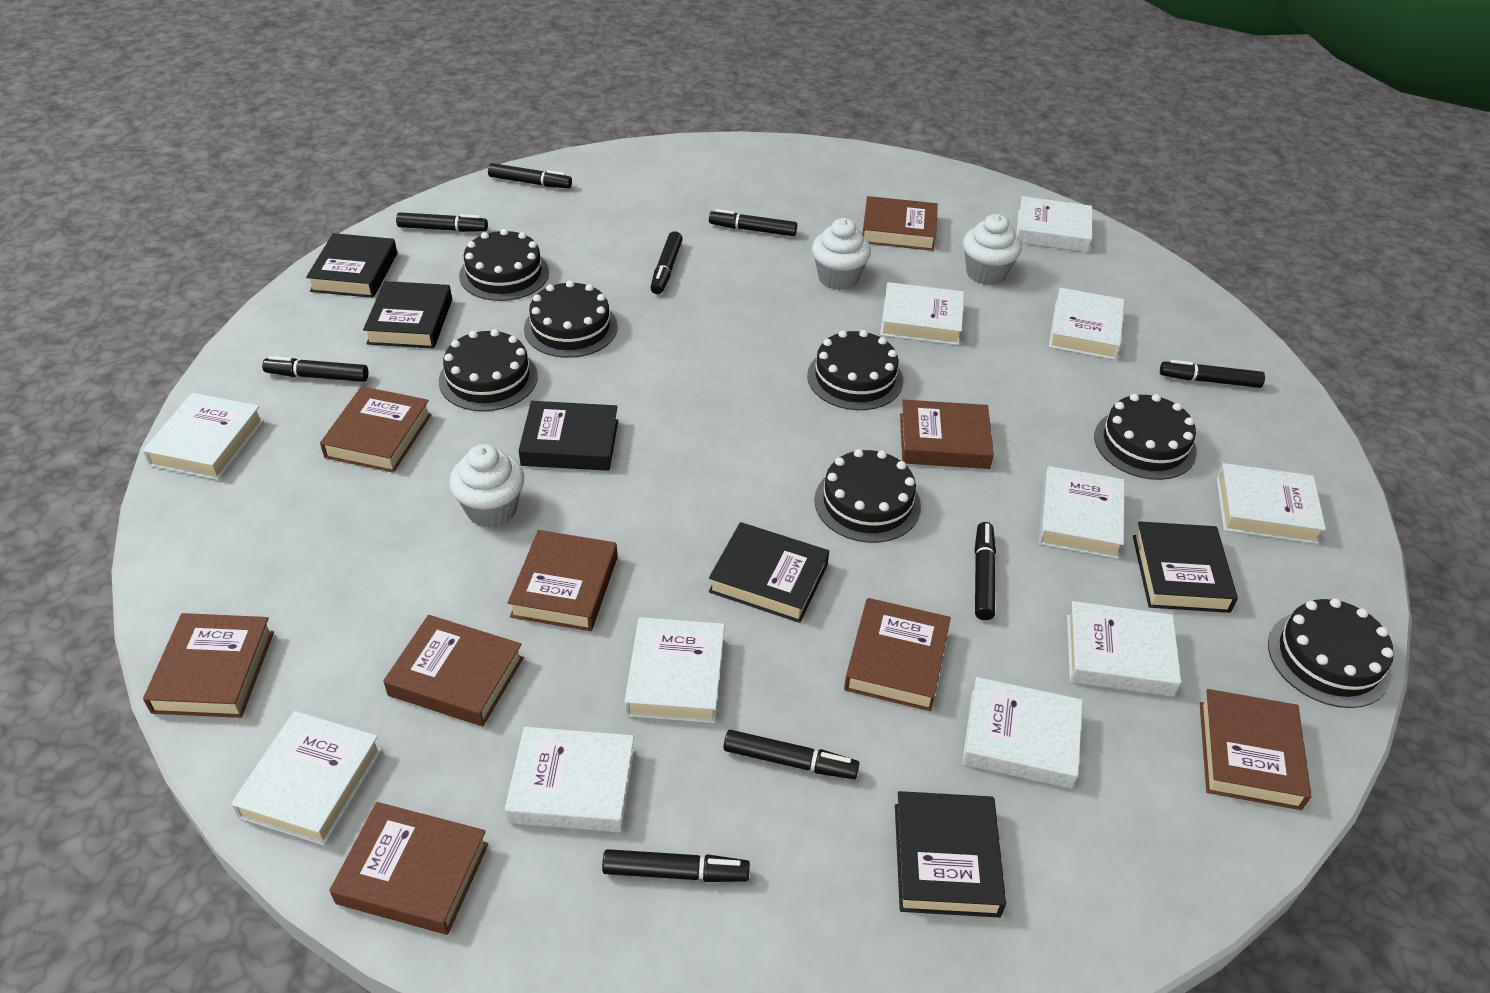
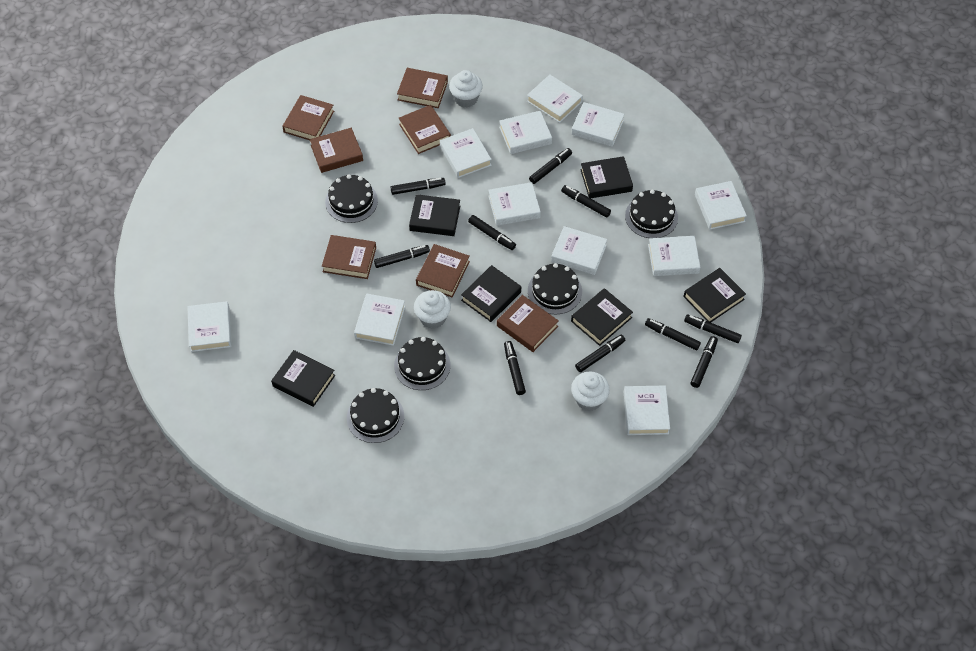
black cake: [439,329,538,411] [459,229,549,301] [524,280,618,358] [807,330,903,410] [814,449,921,543] [1094,394,1197,480] [1268,598,1394,708] = 7 -> [325,174,378,223] [347,388,404,443] [394,337,451,390] [528,263,582,314] [625,190,678,238] = 5
black marker: [262,356,369,382] [396,212,488,232] [488,163,572,188] [602,849,750,882] [650,231,683,294] [709,209,797,236] [724,730,860,779] [975,522,996,620] [1160,360,1265,388] = 9 -> [374,245,430,268] [390,178,446,195] [468,215,516,250] [504,341,526,395] [529,148,572,184] [561,185,611,218] [575,335,625,372] [645,318,701,350] [684,314,742,343] [690,336,718,388] = 10
brown book: [143,613,274,718] [320,386,431,473] [329,802,489,935] [383,615,524,726] [508,530,618,631] [844,598,951,711] [862,196,938,251] [900,400,994,469] [1200,689,1311,810] = 9 -> [282,95,334,140] [310,128,363,173] [322,235,376,279] [397,68,448,108] [399,105,451,154] [416,244,470,297] [497,295,559,352] = 7

